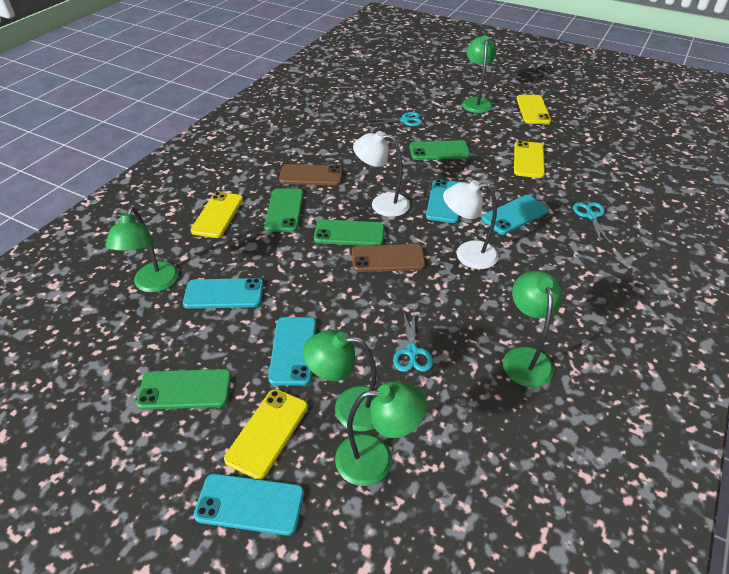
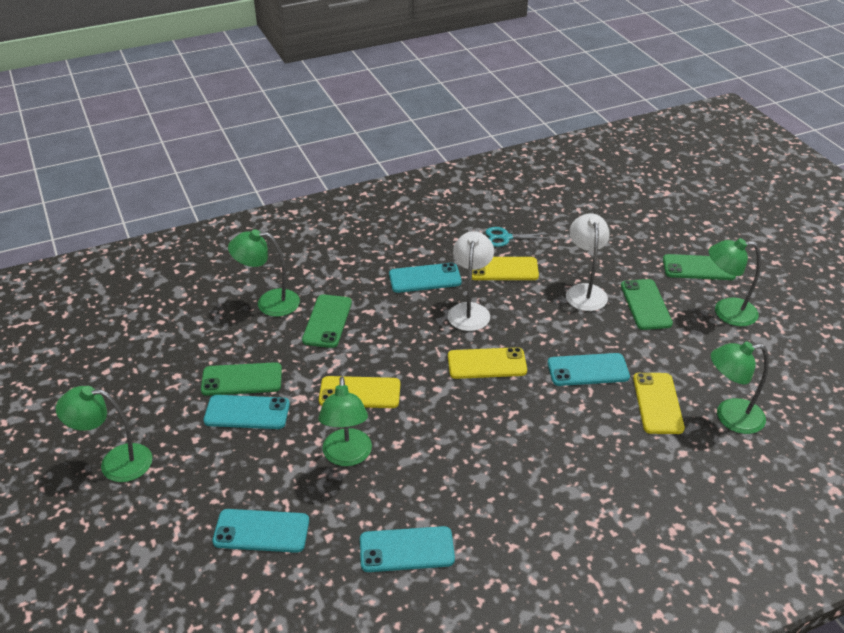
brown phone: [279,164,343,186] [352,244,426,272] = 2 -> none = 0
turquoise scissors: [369,112,422,126] [393,310,433,372] [573,202,611,245] = 3 -> [486,227,551,247] = 1

